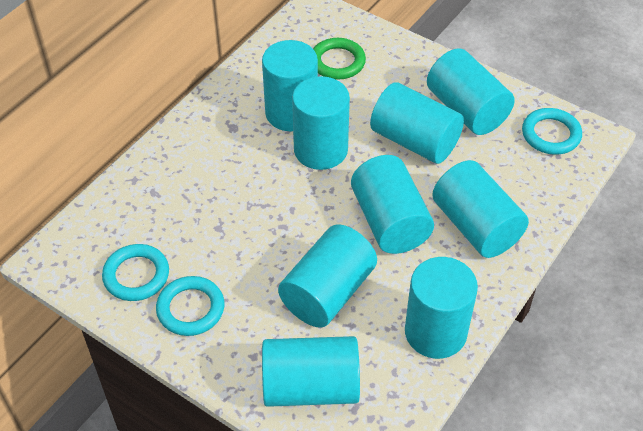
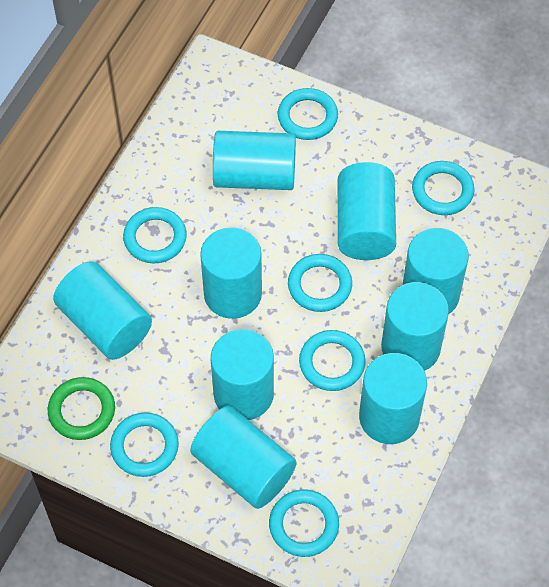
turquoise ring: [102,244,169,301] [156,276,224,336] [522,108,582,155] = 3 -> [110,412,179,477] [123,207,187,264] [269,490,339,557] [278,88,338,140] [288,254,352,312] [299,330,366,391] [412,161,475,215] = 7

